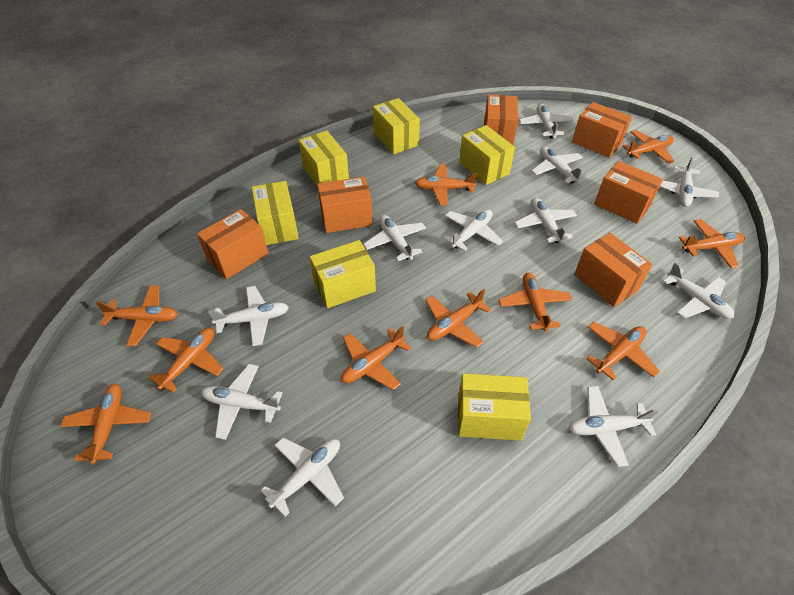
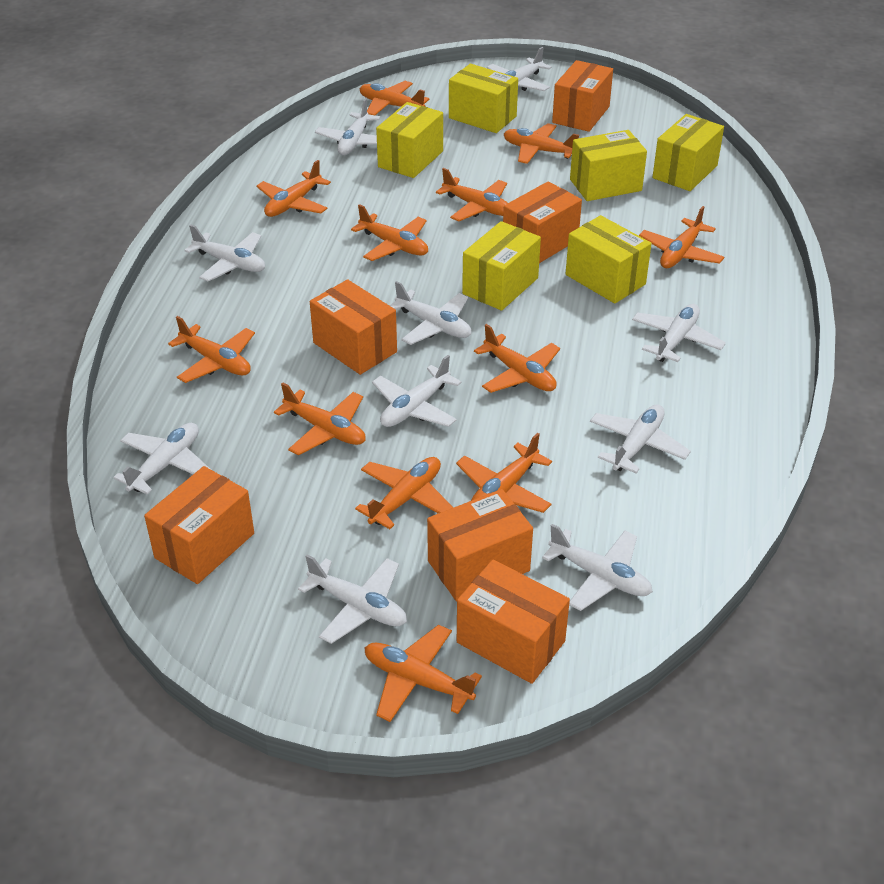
orange plane: [60,383,151,464] [96,285,178,346] [148,328,224,393] [341,326,411,390] [415,165,478,205] [425,289,491,348] [498,273,572,332] [587,322,660,380] [622,130,675,164] [679,219,745,268] = 10 -> [168,316,255,383] [257,160,331,217] [274,382,366,455] [351,204,428,261] [355,457,453,529] [360,81,429,115] [364,625,482,722] [436,168,508,221] [456,433,552,513] [474,324,560,393] [504,123,579,164] [639,206,724,268] = 12
white plane: [201,364,283,440] [208,286,289,346] [260,438,344,517] [363,215,426,261] [443,209,503,251] [514,198,577,243] [519,104,574,139] [531,147,586,184] [568,386,660,467] [660,156,719,207] [663,262,734,319] = 11 -> [113,423,210,495] [184,224,265,282] [298,554,407,644] [315,98,380,155] [372,355,462,427] [390,281,471,345] [487,47,552,91] [542,524,653,611] [590,404,691,473] [632,304,726,362] = 10

